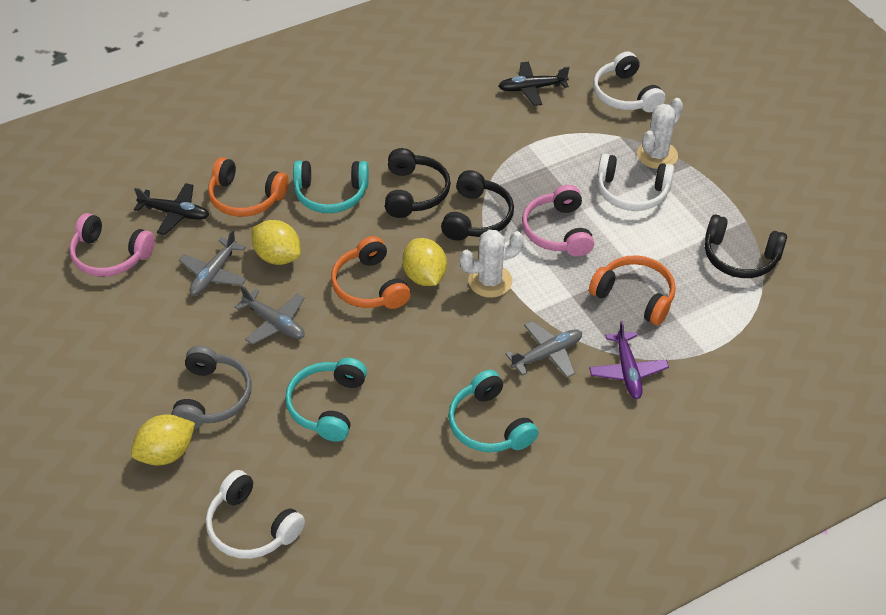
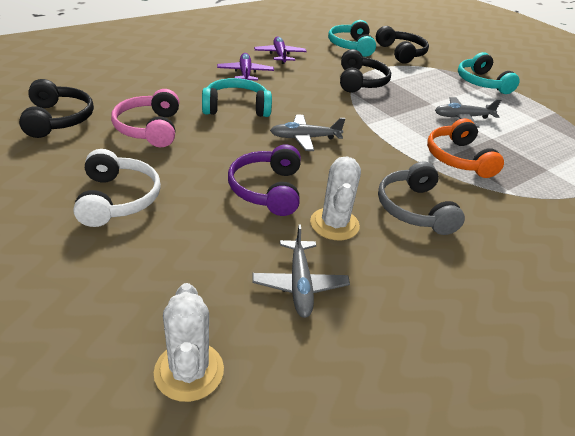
black plane: [134,183,209,235] [499,62,570,106] = 2 -> none = 0
orange headphones: [208,157,289,217] [331,236,411,309] [589,255,676,325] = 3 -> [427,118,504,178] = 1
pink headphones: [69,213,155,277] [522,185,594,257] = 2 -> [111,89,179,147] = 1
purple headphones: none = 0 -> [228,144,301,216] = 1
purple plane: [589,320,669,399] = 1 -> [217,53,274,81] [254,36,307,64] = 2
white headphones: [206,470,305,559] [593,51,665,112] [597,154,674,211] = 3 -> [73,149,161,227] = 1
yellow lemon: [131,414,195,466] [252,220,301,265] [402,238,447,286] = 3 -> none = 0

